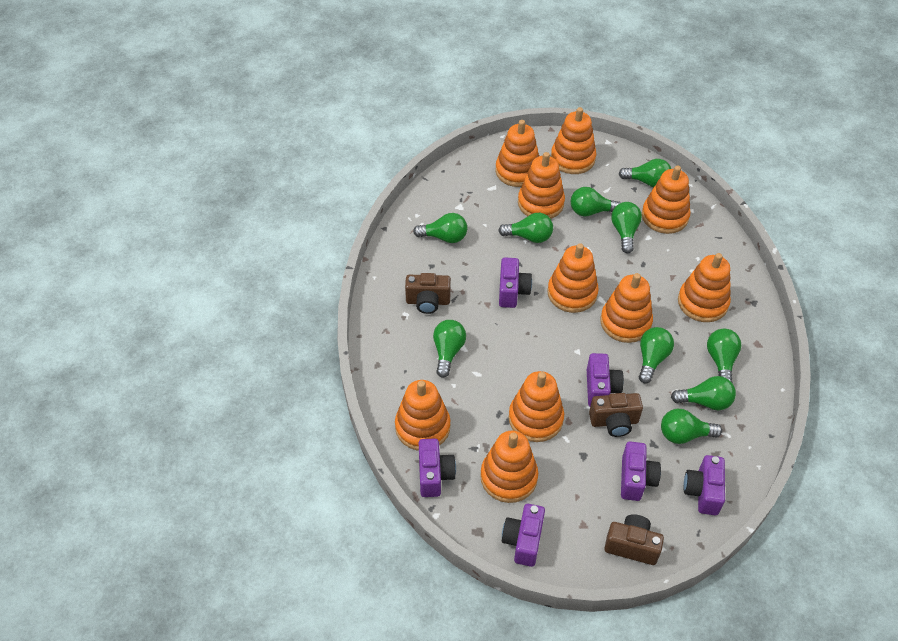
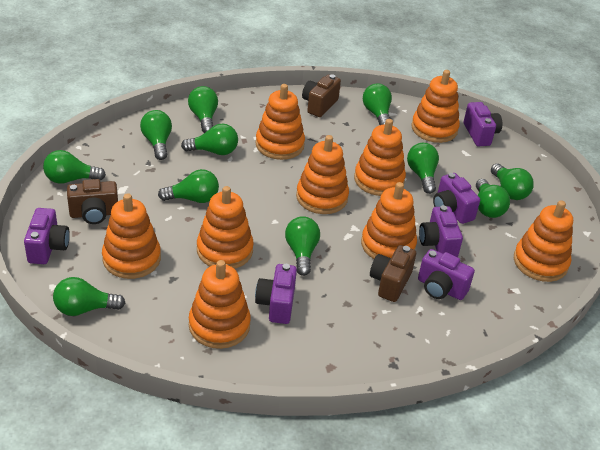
green light bulb: [413,213,467,243] [433,320,466,378] [498,213,553,243] [571,187,621,217] [611,202,642,253] [618,159,671,187] [639,327,674,384] [661,409,722,444] [671,376,736,410] [707,329,741,382] = 10 -> [43,150,106,184] [53,277,125,316] [140,110,172,160] [158,169,219,203] [181,123,238,155] [188,86,218,133] [285,216,320,276] [363,83,392,125] [407,143,439,194] [476,179,510,218] [491,163,534,200] = 11
orange stacking toy: [395,380,450,451] [480,431,538,503] [495,120,539,187] [508,371,564,442] [518,152,565,219] [547,243,599,313] [551,107,596,174] [600,273,653,343] [642,166,691,234] [678,253,731,322] = 10 -> [102,193,161,279] [189,260,251,349] [197,186,254,269] [256,84,305,160] [296,135,349,214] [354,119,406,196] [361,182,417,259] [411,70,460,143] [514,200,573,282] = 9

